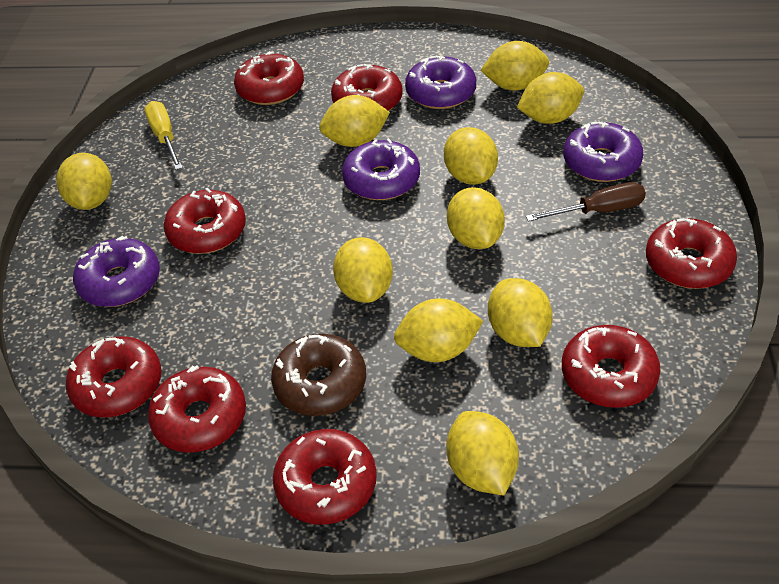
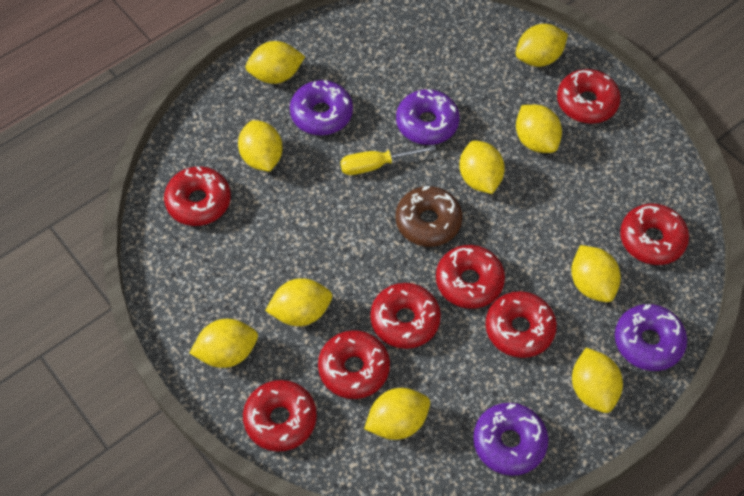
brown screwdriver: [526,182,646,222] = 1 -> none = 0

